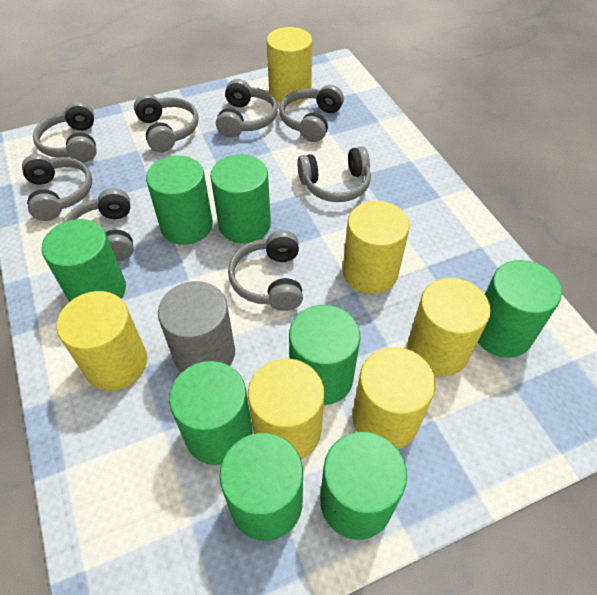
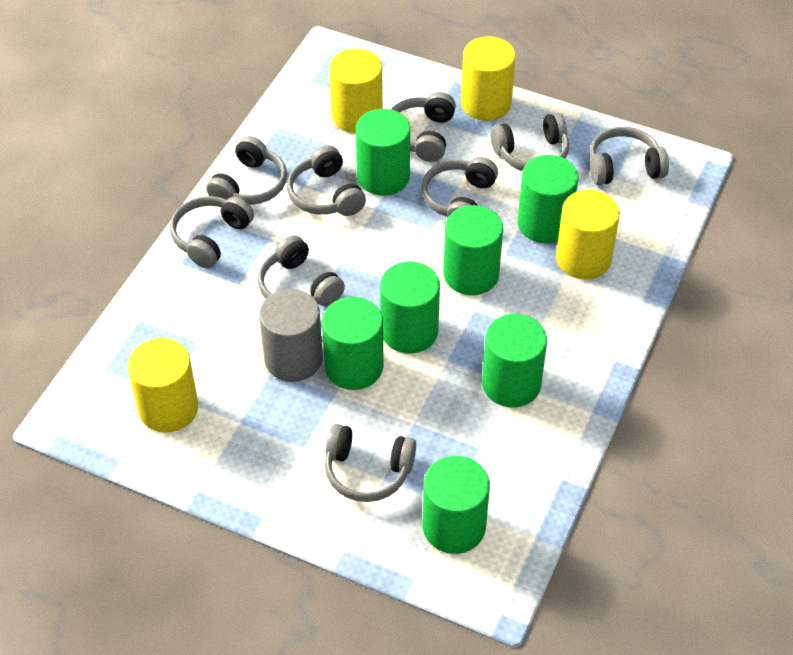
green cylinder: [41,219,126,302] [146,155,213,245] [169,361,253,465] [210,154,271,243] [220,433,303,541] [289,305,360,405] [320,432,407,540] [478,260,562,358] = 8 -> [322,297,384,390] [356,109,410,195] [380,262,440,354] [422,456,490,554] [443,205,503,295] [482,314,547,407] [517,155,579,243] = 7
grey headphones: [22,154,92,221] [33,102,97,162] [62,188,134,262] [134,94,199,152] [216,79,278,137] [228,230,303,311] [279,85,344,142] [297,146,371,202] = 8 -> [170,196,254,268] [206,136,287,205] [258,235,345,306] [287,145,366,216] [325,424,416,502] [391,92,456,162] [421,157,498,218] [490,112,569,171] [590,127,669,185] = 9
yellow cylinder: [57,291,147,391] [248,359,324,459] [267,27,312,104] [343,201,410,294] [352,347,436,449] [407,278,491,377] = 6 -> [127,338,198,433] [329,48,383,133] [461,36,515,121] [556,190,620,279] = 4

